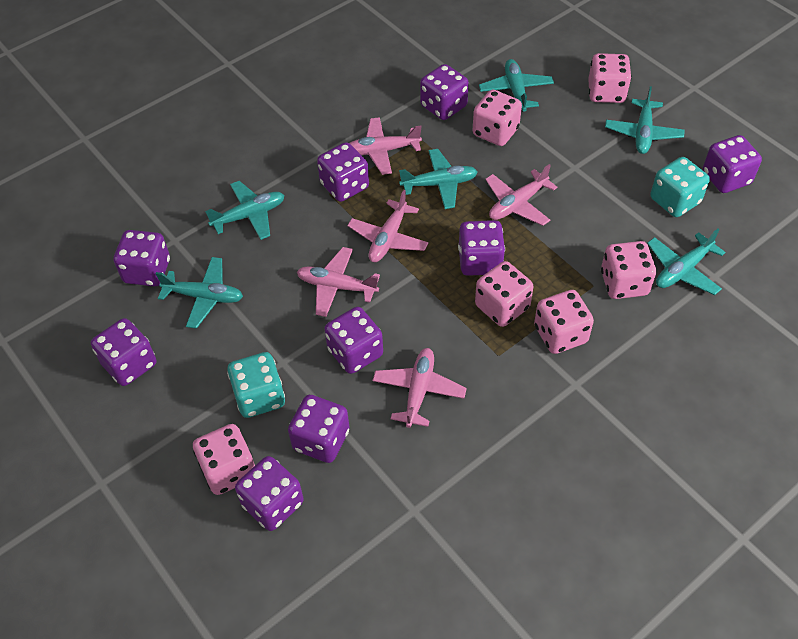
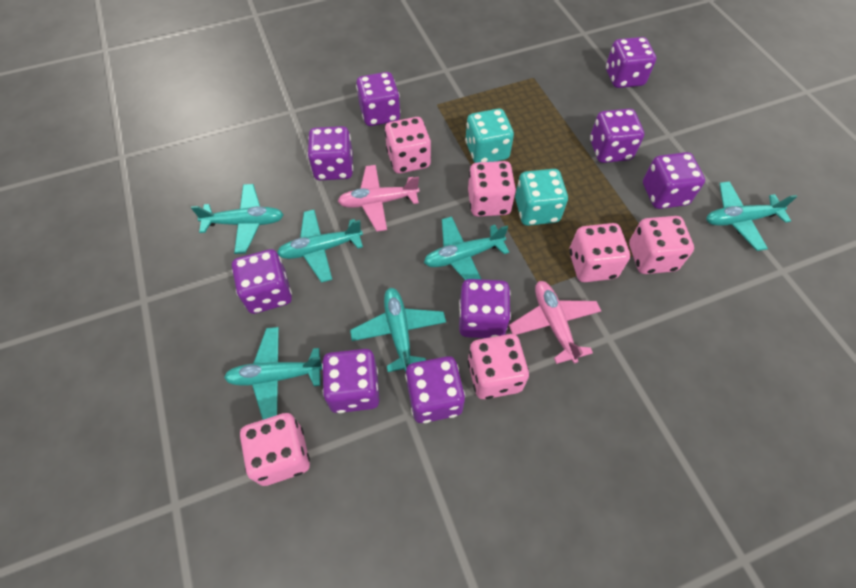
pink plane: [297,247,380,317] [347,190,429,262] [349,117,422,175] [372,348,467,428] [485,164,557,226] = 5 -> [337,165,420,232] [509,281,601,364] = 2

